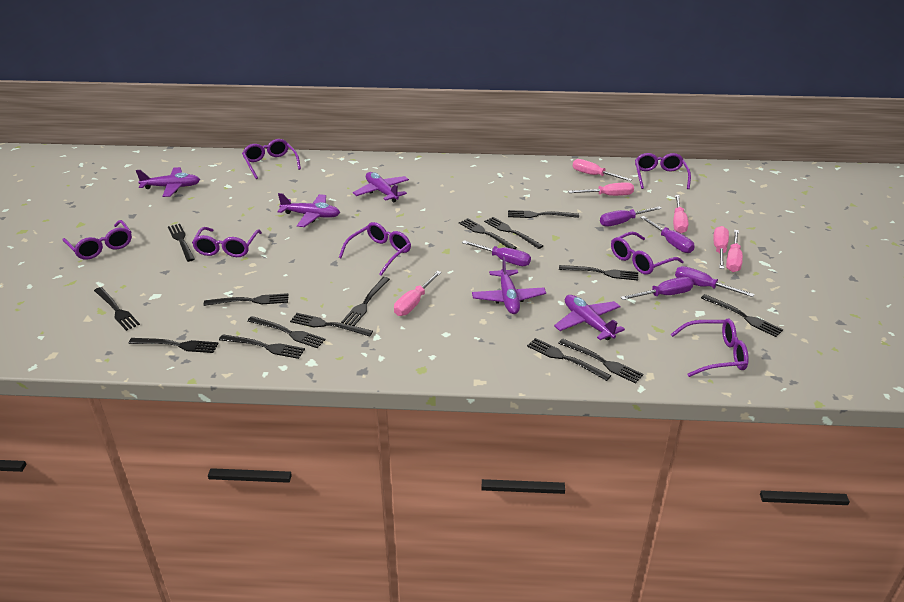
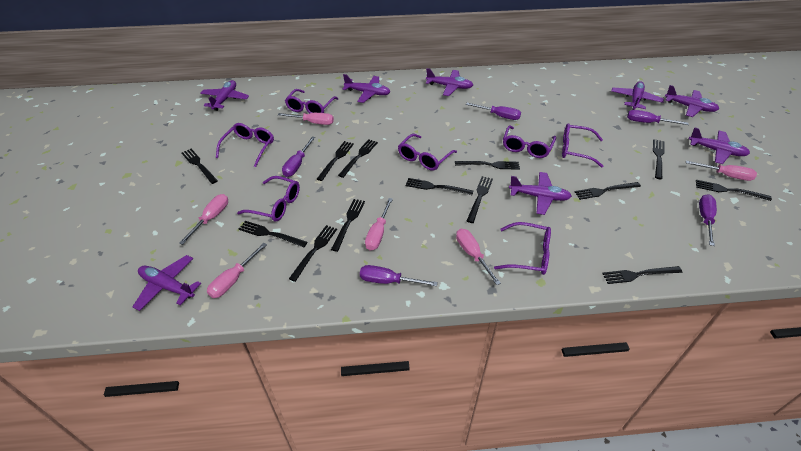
black fork: [94,287,140,331] [128,338,219,353] [168,224,195,262] [204,293,289,306] [219,334,305,359] [247,316,326,348] [290,313,373,336] [341,277,390,326] [459,218,517,249] [484,217,543,249] [508,210,579,218] [527,338,611,381] [558,339,643,384] [559,265,638,281] [701,294,783,337] = 15 -> [181,149,218,184] [239,221,307,247] [289,225,337,282] [317,141,354,181] [331,199,365,252] [338,139,378,178] [406,178,473,195] [455,161,520,170] [467,176,493,223] [575,182,641,200] [602,266,683,284] [653,139,665,179] [696,180,772,201] = 13
purple plane: [136,167,200,197] [277,193,340,227] [353,172,409,202] [472,257,546,314] [554,295,625,340] = 5 -> [132,255,201,311] [200,80,249,111] [343,74,390,103] [426,68,473,96] [509,172,572,215] [611,81,664,110] [665,85,719,117] [689,127,750,164] = 8

